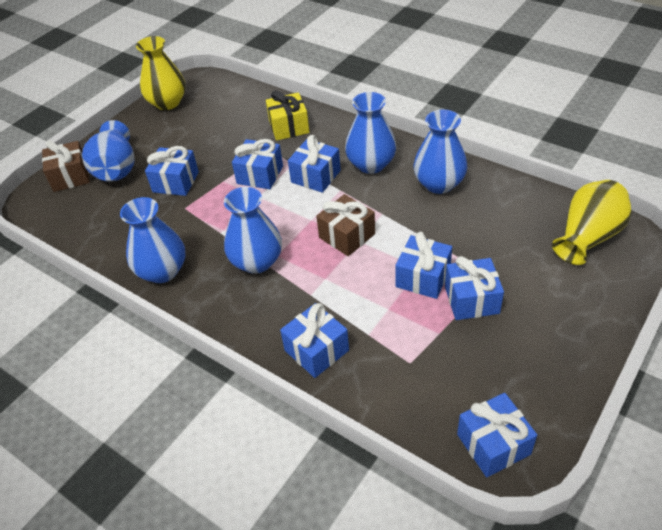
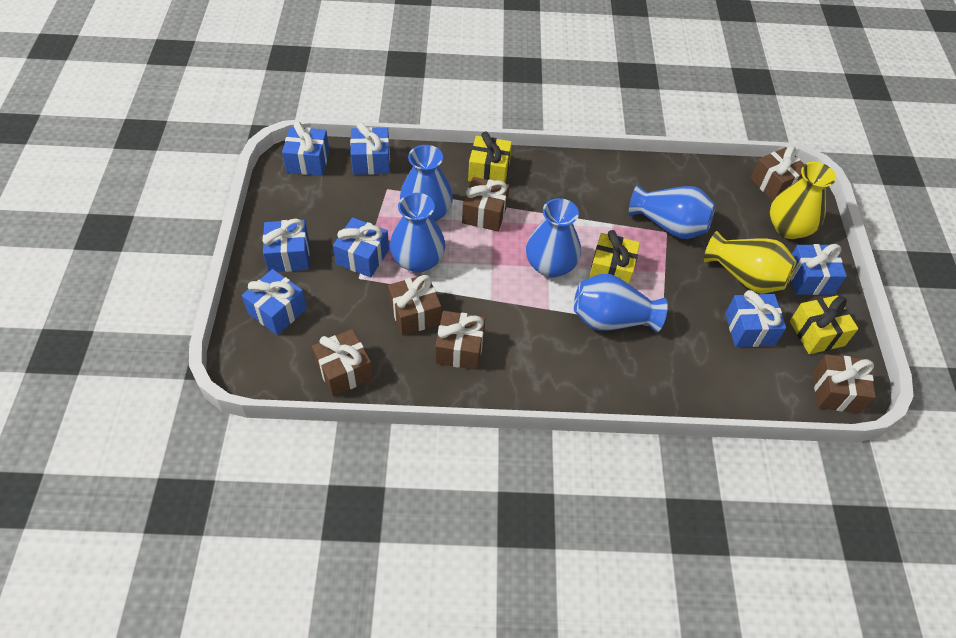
brown gift: [42,140,90,192] [316,194,375,256] = 2 -> [312,329,373,396] [388,274,441,335] [435,311,485,370] [462,177,510,231] [750,146,804,201] [813,354,876,413] = 6
yellow gift: [266,90,309,141] = 1 -> [468,131,512,183] [589,230,640,284] [790,295,858,354] = 3

